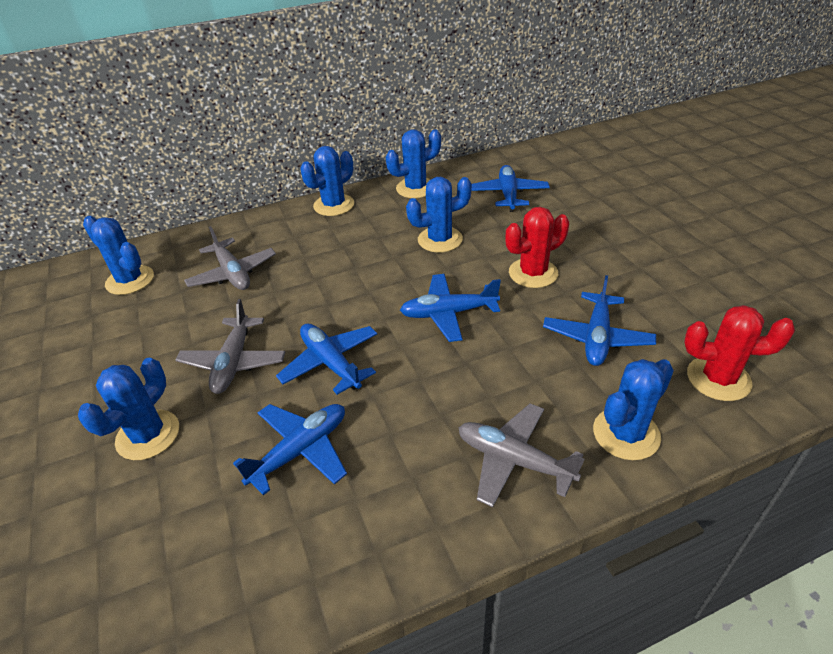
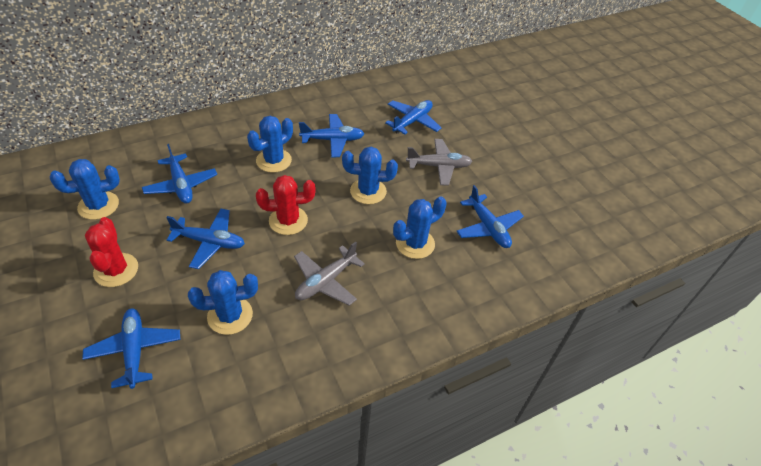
blue cactus: [78,357,179,460] [83,216,154,295] [300,146,354,216] [386,129,441,198] [406,177,472,253] [593,359,674,460] = 6 -> [50,159,120,220] [188,270,258,335] [247,116,293,173] [342,147,398,204] [393,196,446,259] = 5
blue plane: [233,404,347,495] [276,324,377,395] [400,274,501,342] [472,165,550,212] [543,275,656,366] = 5 -> [82,308,181,389] [142,144,217,204] [166,209,245,269] [299,114,364,157] [385,100,441,134] [456,185,524,248] = 6
grey plane: [176,299,285,394] [184,226,276,290] [459,404,585,507] = 3 -> [294,242,365,306] [406,139,472,186] = 2

